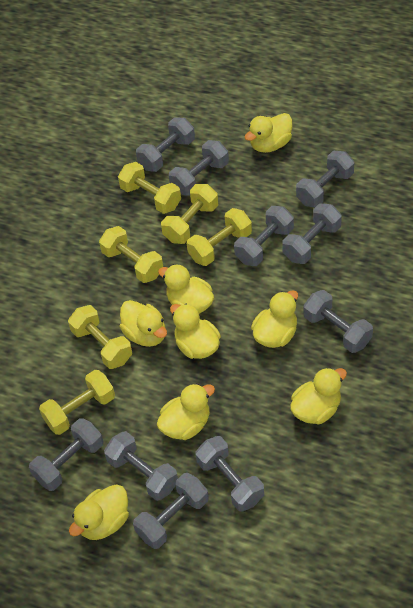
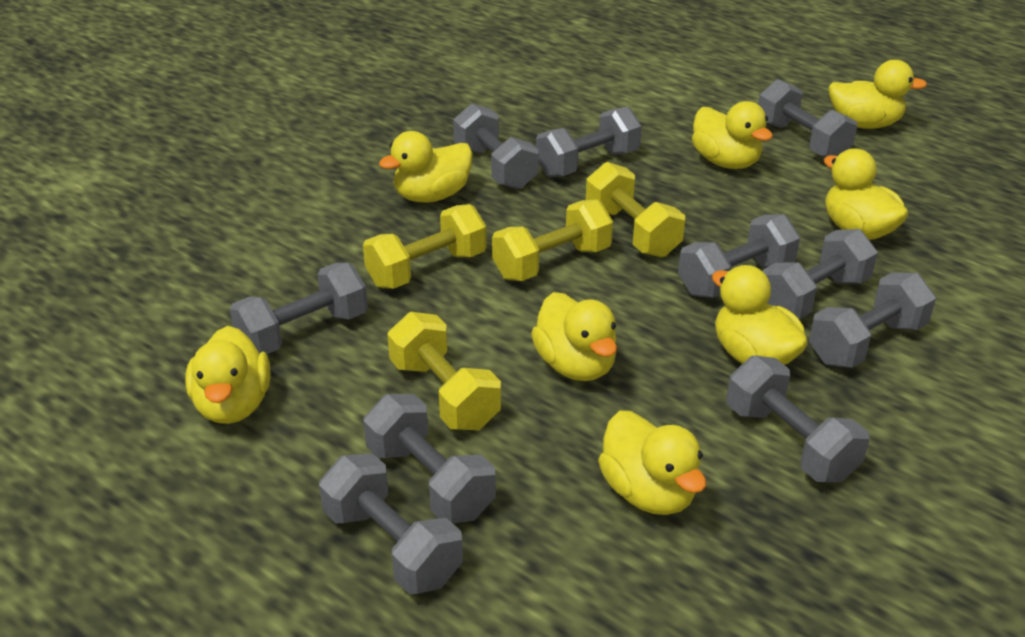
yellow dumbbell: [39,370,115,435] [68,305,132,369] [99,226,163,283] [118,162,181,214] [161,184,218,244] [187,208,252,266] = 6 -> [363,204,487,289] [387,312,501,430] [492,199,613,281] [586,162,685,258] = 4

